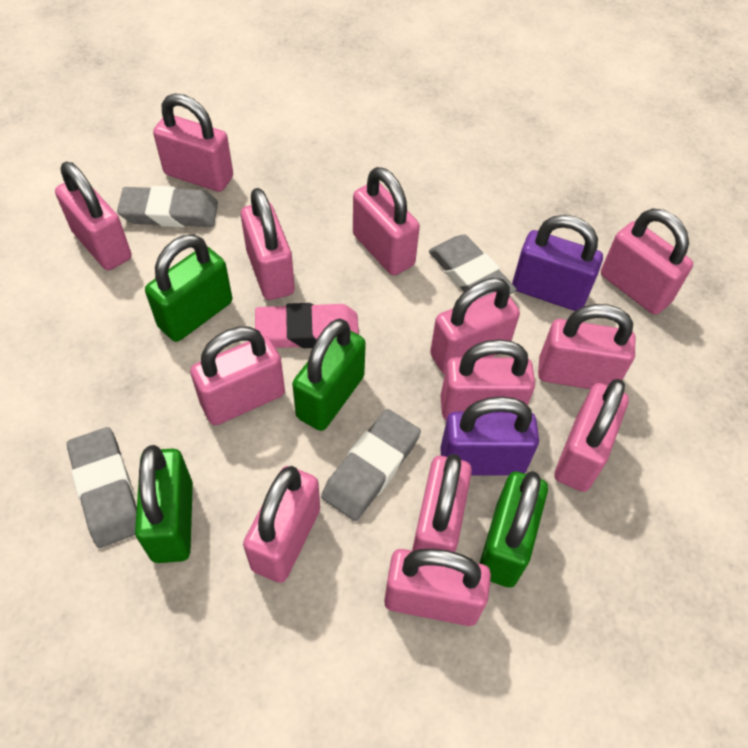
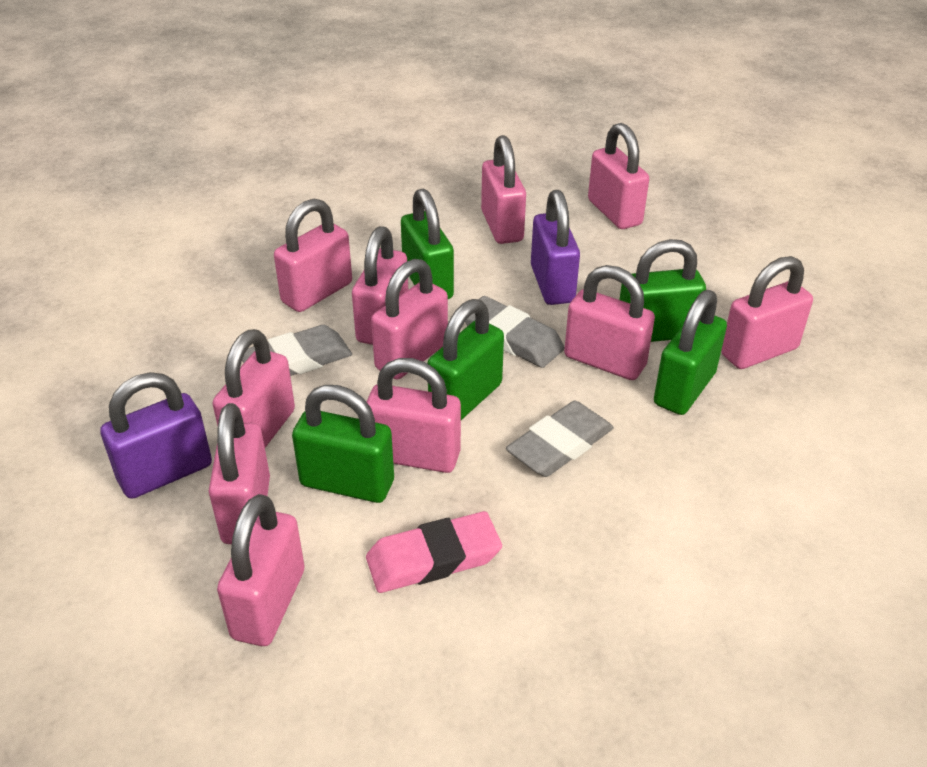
green padlock: [135,445,193,563] [145,234,232,342] [292,319,366,431] [479,471,548,588] = 4 -> [292,385,394,503] [401,188,454,299] [427,299,504,420] [619,239,706,342] [654,290,727,415] = 5
grey eraser: [67,427,137,548] [117,186,218,227] [321,409,421,521] [429,234,517,298] = 4 -> [242,325,352,376] [465,296,564,368] [506,401,614,477] = 3
pink padlock: [55,162,132,270] [153,94,233,192] [190,327,285,425] [241,188,295,300] [243,466,320,583] [353,167,420,276] [384,549,491,626] [412,454,472,552] [430,278,520,374] [441,339,535,420] [538,304,635,389] [554,379,629,492] [601,209,693,315] = 13 -> [209,403,270,544] [213,329,295,448] [217,494,304,646] [274,199,352,312] [352,226,408,345] [367,358,461,473] [371,259,448,379] [481,135,526,244] [564,265,655,380] [588,123,649,229] [721,256,813,369] = 11

